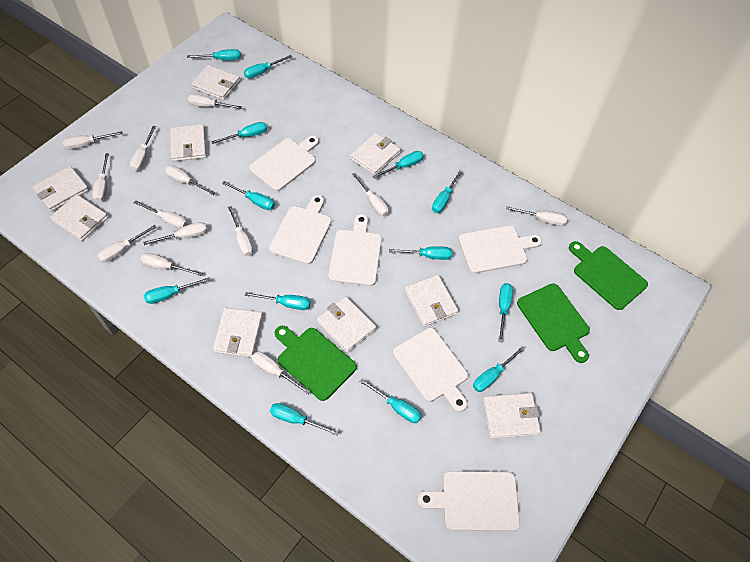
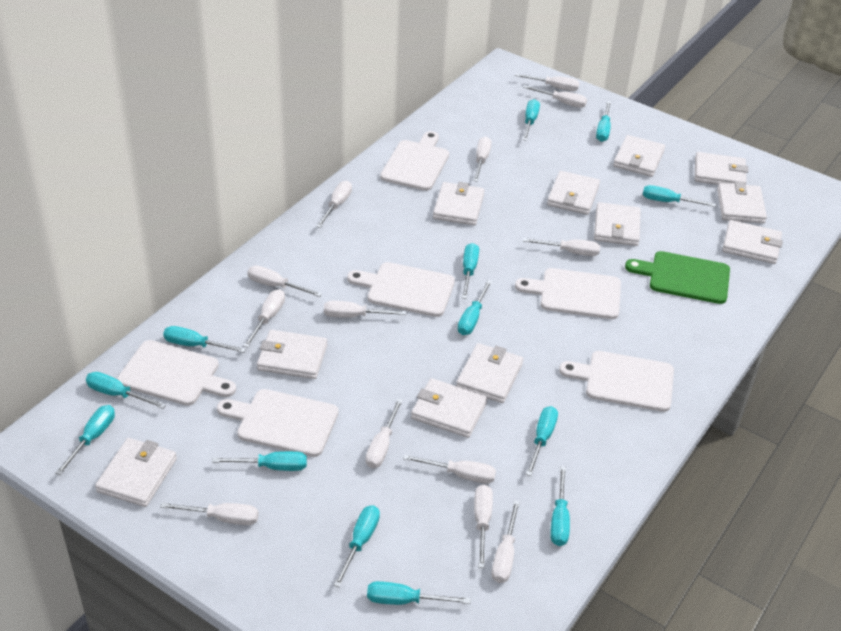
green cutting board: [275,326,357,401] [517,283,590,363] [569,241,648,310] = 3 -> [625,251,730,304] = 1
white wallet: [33,166,89,212] [50,194,108,241] [170,124,206,161] [191,65,240,100] [213,308,263,357] [317,296,376,353] [350,133,401,175] [405,275,458,327] [483,393,541,439] = 9 -> [95,438,177,507] [257,330,327,379] [411,378,487,438] [433,182,485,225] [456,343,523,403] [547,171,600,215] [594,202,641,246] [613,135,665,177] [695,152,748,185] [717,182,767,223] [722,220,783,264] = 11

